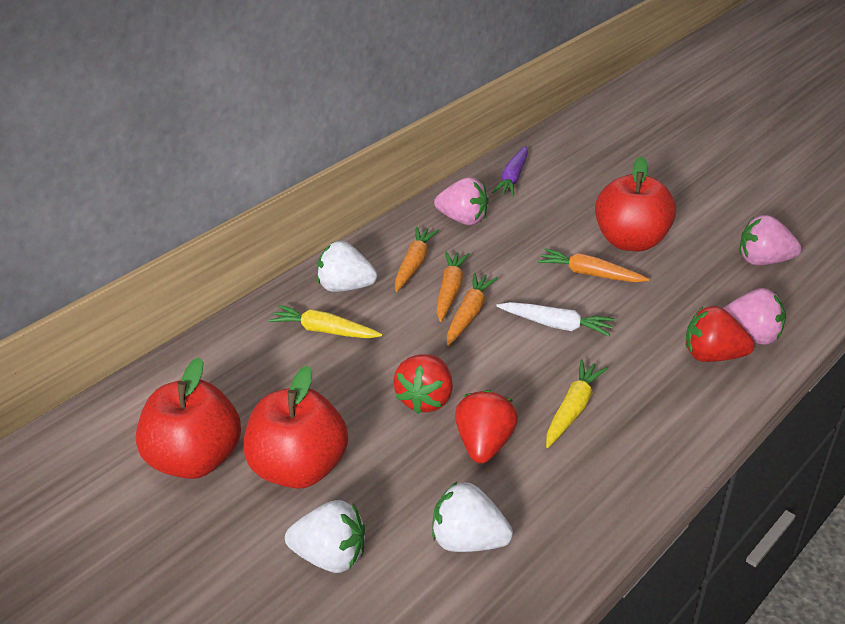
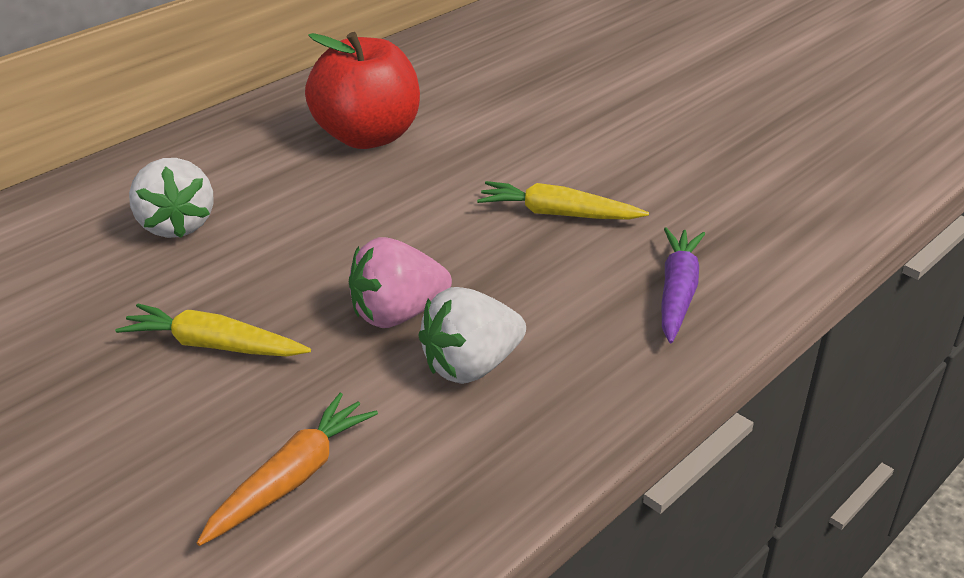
orange carrot: [395,227,439,292] [436,251,470,322] [447,273,498,346] [538,248,649,282] = 4 -> [197,393,378,546] = 1
pink strawberry: [434,177,489,225] [723,288,786,345] [740,215,802,265] = 3 -> [349,237,452,328] = 1
red apple: [136,357,241,479] [244,365,348,489] [595,156,676,251] = 3 -> [305,32,420,149] = 1
red strawberry: [393,354,453,414] [455,390,518,464] [686,306,755,362] = 3 -> none = 0
white carrot: [496,302,615,336] = 1 -> none = 0
white strawberry: [285,500,365,573] [317,241,377,292] [432,482,513,552] = 3 -> [129,158,214,238] [418,287,526,384] = 2

